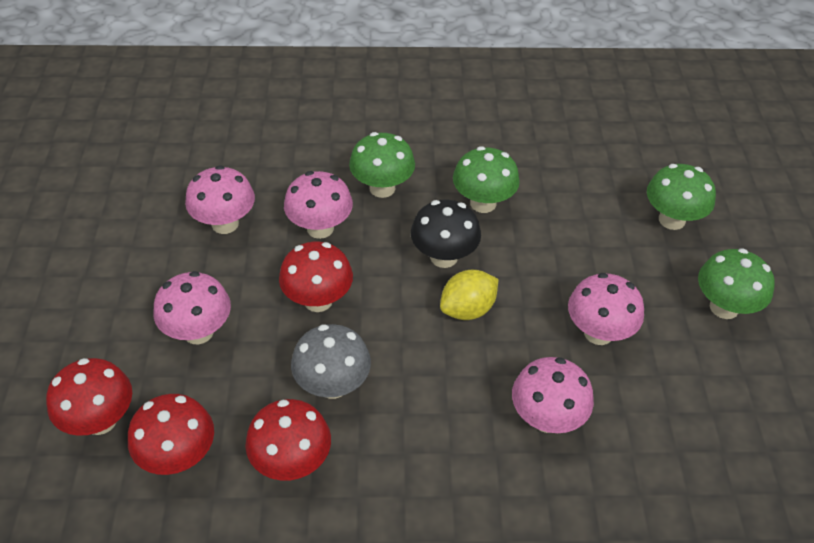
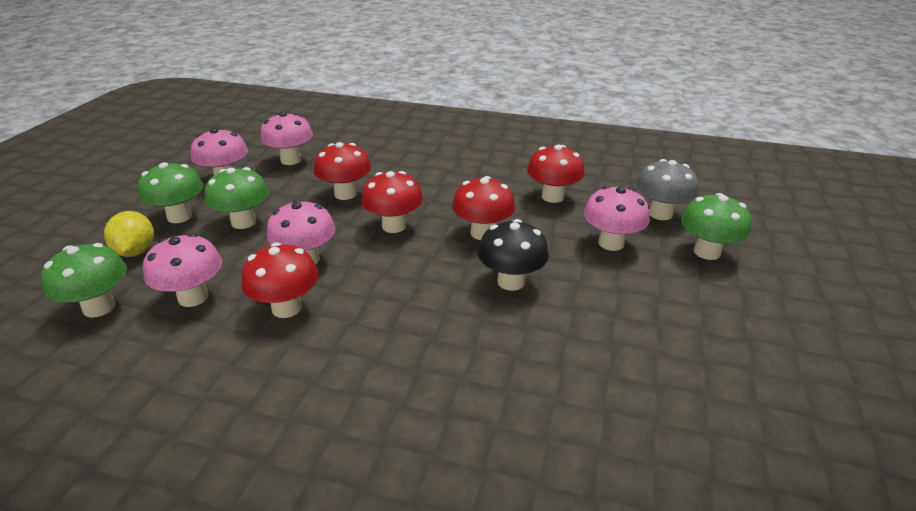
red mushroom: [46,358,132,436] [128,394,214,475] [245,399,331,481] [279,242,353,312] = 4 -> [241,242,319,318] [314,142,371,200] [361,171,423,233] [452,176,515,240] [527,145,585,203] = 5

